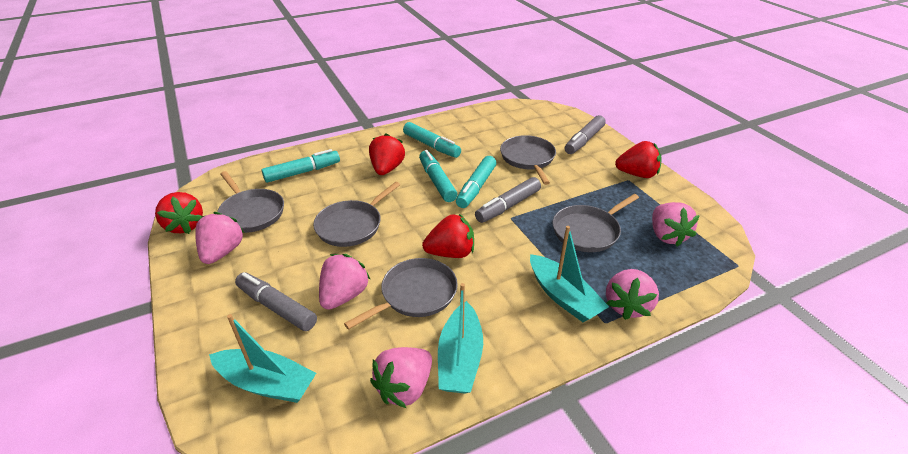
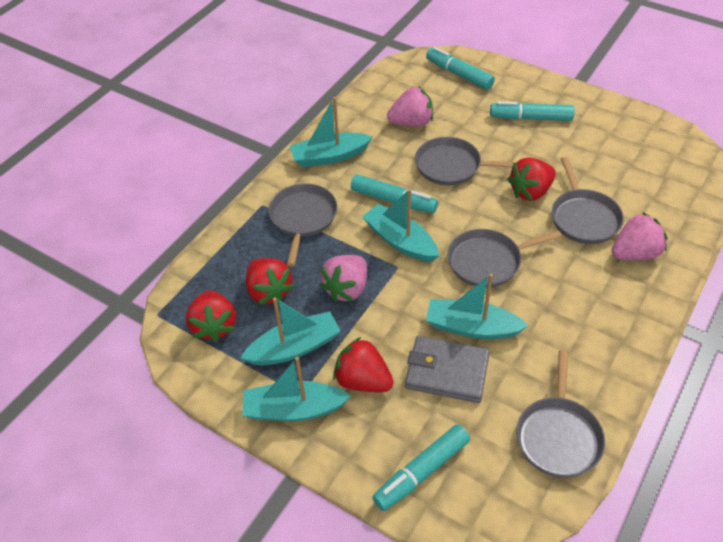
grey marker: [235,272,317,331] [475,177,541,223] [565,115,606,154] = 3 -> none = 0
grey wallet: none = 0 -> [405,336,490,403] = 1
pink strawberry: [195,212,245,264] [319,254,370,310] [370,347,432,408] [606,269,659,320] [652,202,700,247] = 5 -> [319,255,367,302] [387,86,433,126] [611,212,667,260] = 3
turquoise boat: [209,314,316,403] [438,283,483,393] [530,226,609,322] = 3 -> [241,297,341,366] [242,357,351,421] [290,97,372,167] [362,189,439,262] [426,274,529,339] = 5

